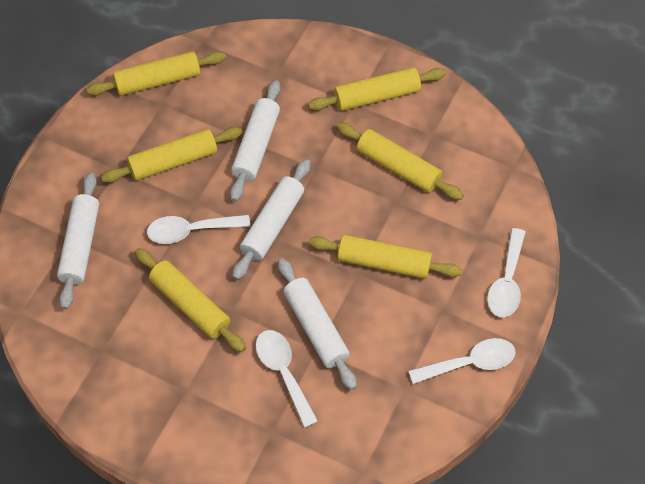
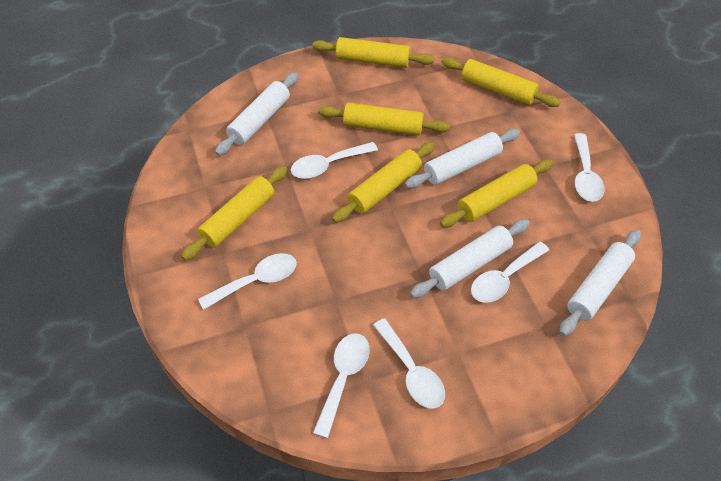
white spoon: [147,215,250,244] [256,330,318,428] [409,338,515,384] [487,228,526,317] = 4 -> [198,253,297,310] [291,142,378,179] [313,333,370,438] [373,318,445,409] [471,242,549,303] [574,133,604,202] = 6

